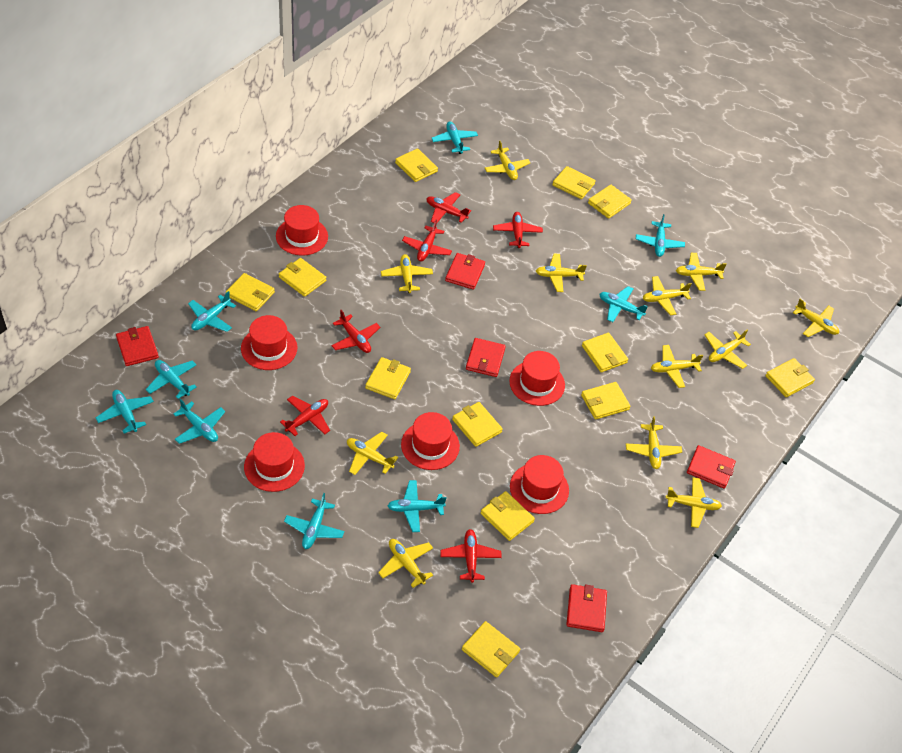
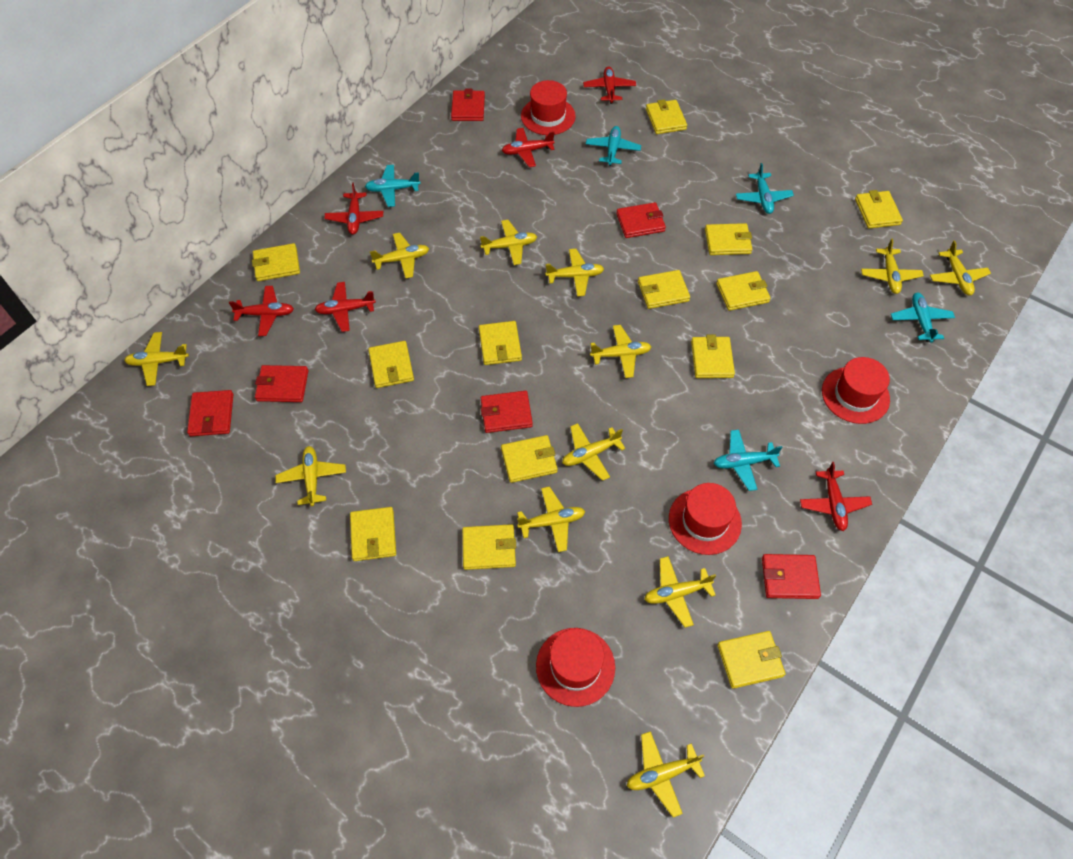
red hat: [241,315,297,370] [244,432,305,492] [276,205,328,256] [401,412,460,470] [509,351,565,406] [510,455,569,514] = 6 -> [521,80,576,135] [536,628,615,707] [669,483,742,555] [822,357,890,424] = 4
red wallet: [116,326,159,366] [445,253,485,290] [466,338,506,377] [566,584,607,632] [687,445,736,489] = 5 -> [187,390,233,436] [255,365,308,402] [451,89,485,121] [481,391,533,433] [616,202,666,238] [762,554,821,599] = 6
turquoise plane: [95,390,154,433] [146,360,197,399] [174,399,225,444] [188,291,236,332] [284,493,345,549] [388,480,447,532] [432,121,478,154] [599,286,648,322] [636,214,685,257] = 9 -> [365,165,421,207] [586,126,641,166] [713,429,783,491] [736,163,794,214] [891,293,955,343] = 5
yellow wallet: [226,273,275,311] [279,258,326,297] [365,357,411,399] [395,148,438,182] [452,402,503,447] [462,621,520,677] [481,491,535,541] [552,166,596,199] [581,382,631,420] [582,333,628,372] [588,185,632,219] [765,358,815,397] = 12 -> [252,243,300,281] [350,507,396,561] [368,341,414,388] [462,524,516,570] [479,321,522,365] [501,435,558,483] [638,270,690,309] [646,99,687,134] [691,335,735,378] [705,223,752,255] [716,271,771,311] [717,631,785,689] [855,190,903,228] = 13

